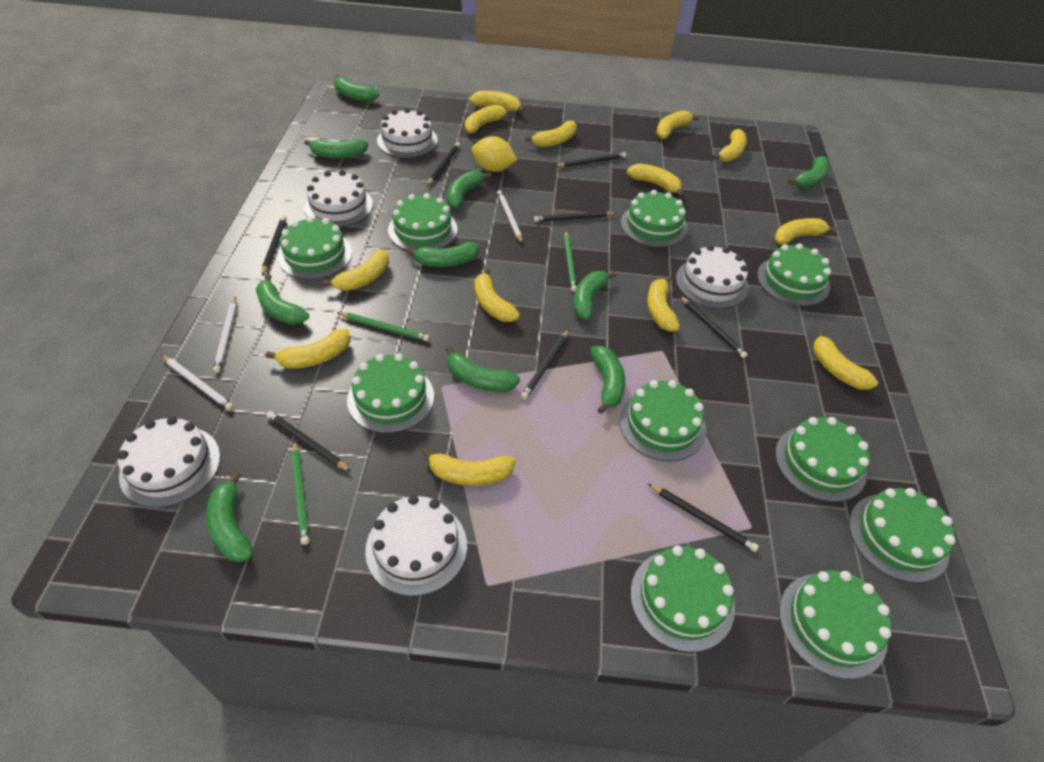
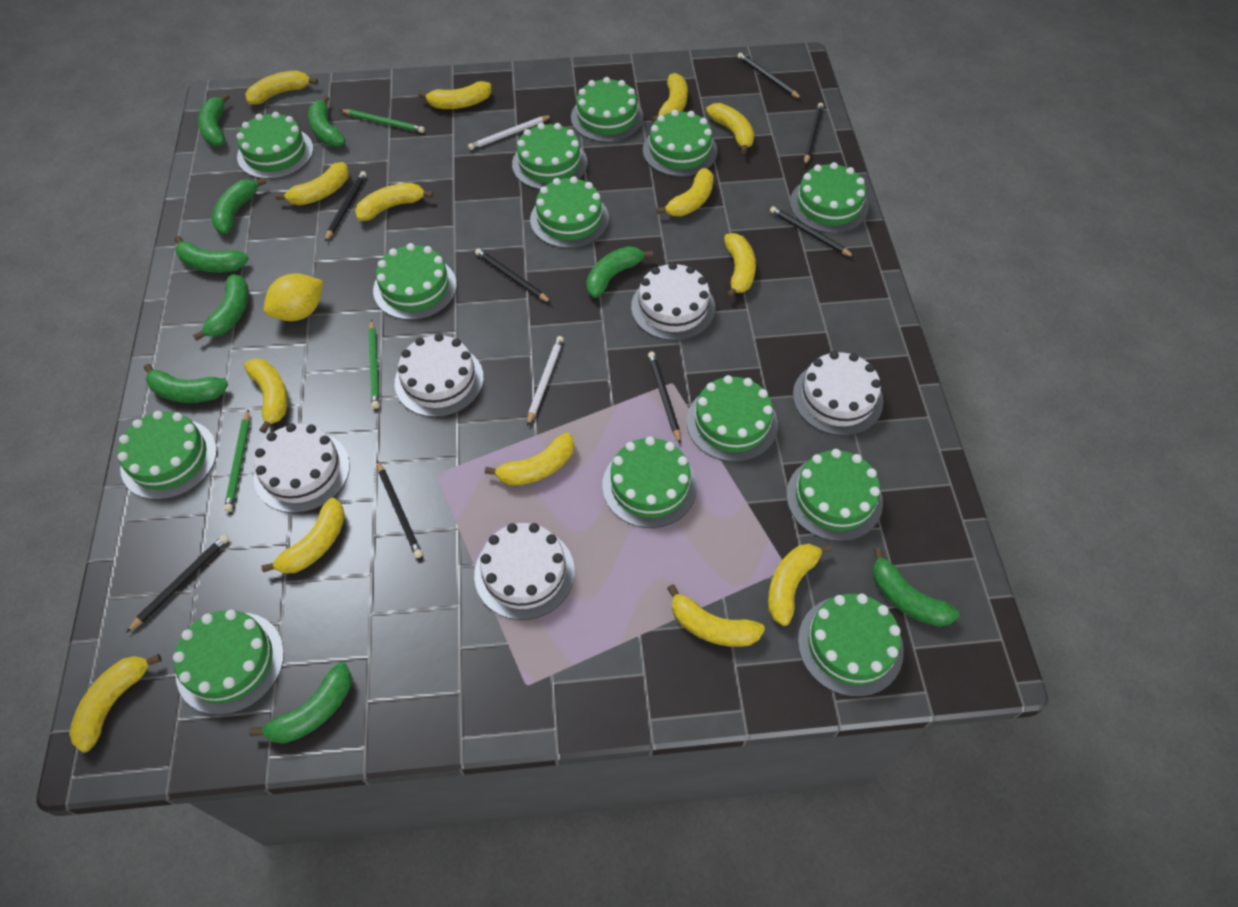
green banana: [206,472,254,562] [256,274,309,325] [304,139,368,158] [334,75,379,102] [406,242,479,267] [446,346,520,392] [447,170,491,209] [573,271,617,320] [590,346,625,414] [788,156,830,188] = 10 -> [144,364,228,403] [175,236,249,273] [193,274,249,341] [198,93,230,147] [212,177,267,234] [249,662,351,744] [308,95,346,147] [586,246,653,298] [873,547,960,627] = 9
green cake: [278,216,352,279] [347,354,434,433] [388,193,458,250] [619,380,706,461] [621,190,688,247] [631,546,735,652] [757,243,831,306] [775,417,869,502] [779,571,891,679] [849,488,955,583] = 10 -> [118,411,217,500] [173,610,284,715] [237,112,313,179] [373,243,457,320] [512,123,587,190] [530,176,609,248] [571,77,643,142] [602,436,697,528] [643,110,717,177] [687,375,778,462] [787,449,883,541] [790,162,869,233] [798,594,904,697] = 13
white pencil: [161,355,234,410] [213,296,237,373] [497,190,523,243] = 3 -> [468,115,552,150] [527,336,564,426] = 2
yellow banana: [266,329,351,369] [323,249,389,291] [422,448,515,486] [465,105,513,134] [469,91,525,113] [475,268,520,322] [525,120,577,147] [627,163,684,197] [647,275,680,332] [656,110,699,139] [712,129,747,162] [775,218,837,245] [813,330,878,390] = 13 -> [69,654,162,753] [244,359,288,433] [245,71,318,105] [261,498,345,574] [275,162,349,206] [355,183,433,221] [419,81,491,109] [485,433,574,486] [651,73,688,123] [656,168,714,217] [667,584,765,647] [706,103,754,154] [724,233,756,299] [768,544,832,626] = 14

